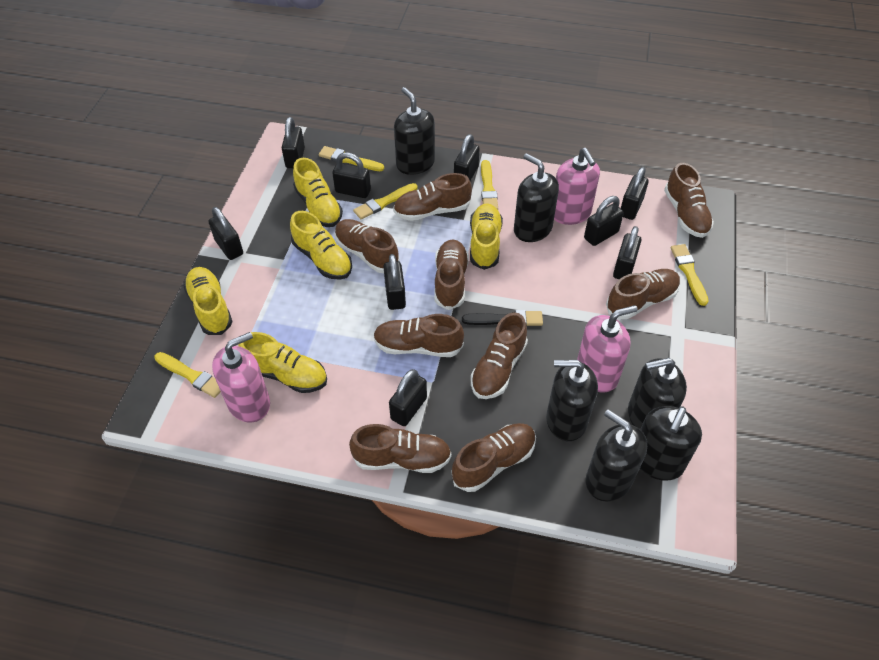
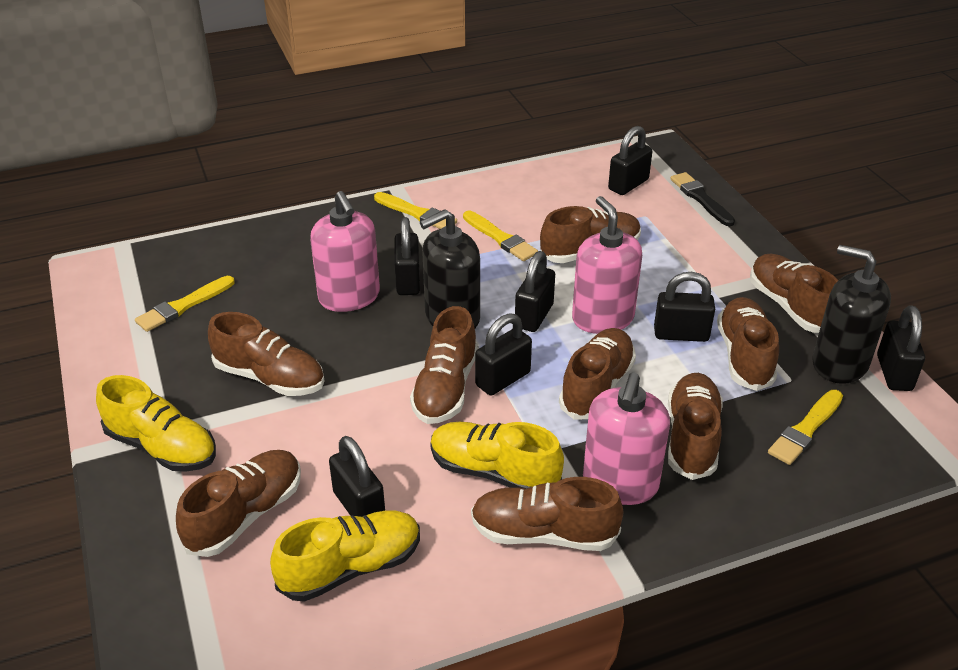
black padlock: [208,207,243,260] [282,117,305,168] [332,152,371,198] [383,254,406,310] [389,369,427,426] [454,134,480,181] [584,196,624,246] [613,226,642,279] [621,167,649,220] = 9 -> [329,436,385,517] [394,217,420,295] [475,313,532,395] [515,251,555,332] [608,126,652,195] [654,272,715,342] [877,305,925,391] = 7
black soap dispenser: [394,87,435,175] [514,153,559,242] [546,360,598,441] [586,409,647,502] [628,358,687,429] [640,406,702,481] = 6 -> [420,209,480,328] [812,245,891,384] = 2
yellow brush: [154,352,221,398] [318,146,384,171] [353,183,417,219] [481,160,498,210] [671,244,709,306] = 5 -> [135,276,235,332] [374,192,457,229] [463,211,538,261] [768,390,843,465] = 4
yellow shoe: [183,267,233,335] [238,332,327,393] [290,211,352,280] [293,158,343,227] [470,203,503,270] = 5 -> [96,375,216,472] [270,510,420,602] [430,422,564,489] = 3

